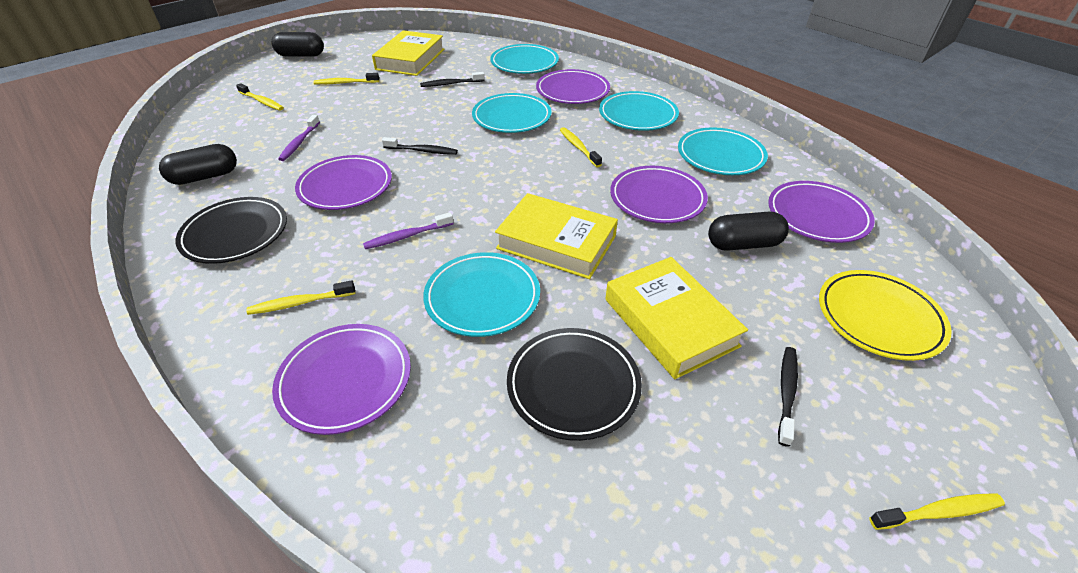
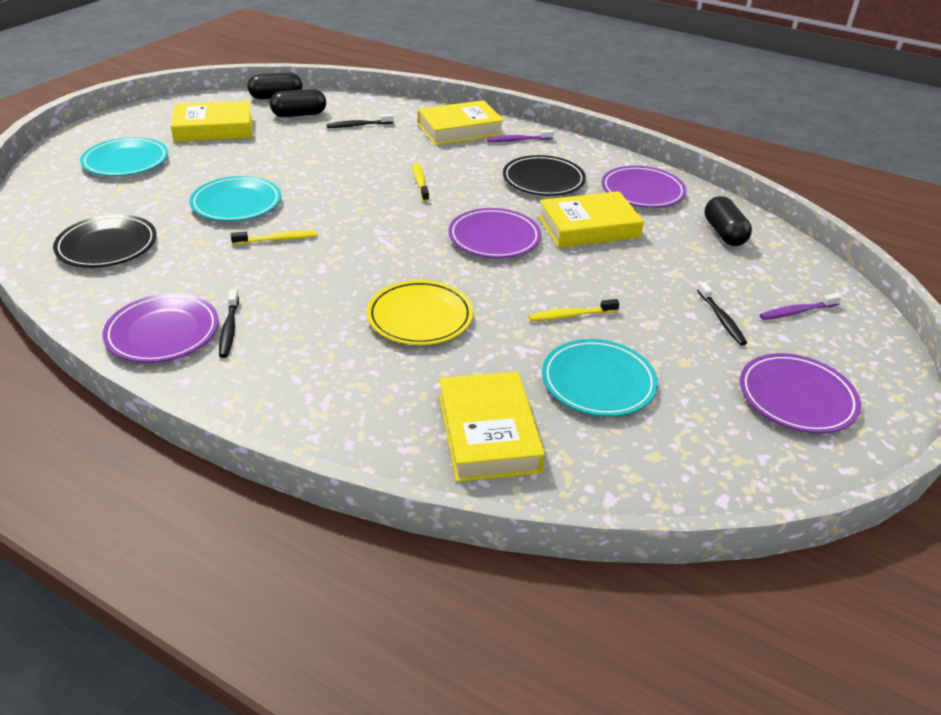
purple plate: [272,324,411,435] [295,155,392,210] [536,69,610,104] [610,166,708,223] [768,181,875,243] = 5 -> [102,293,219,363] [449,208,541,258] [602,166,686,208] [740,353,861,433] = 4
turquoise plate: [423,252,540,337] [472,93,551,133] [490,44,559,74] [599,91,679,131] [678,127,768,175] = 5 -> [80,137,168,176] [190,176,281,221] [542,339,658,417] = 3
yellow book: [372,30,445,76] [495,193,618,279] [605,257,748,379] = 3 -> [171,101,252,142] [418,100,504,145] [439,371,545,482] [538,191,644,248] = 4
yellow toothbrush: [236,83,284,111] [246,280,355,315] [313,73,379,85] [560,127,602,167] [869,493,1005,530] = 5 -> [231,231,317,245] [413,162,429,202] [529,299,620,321] = 3

